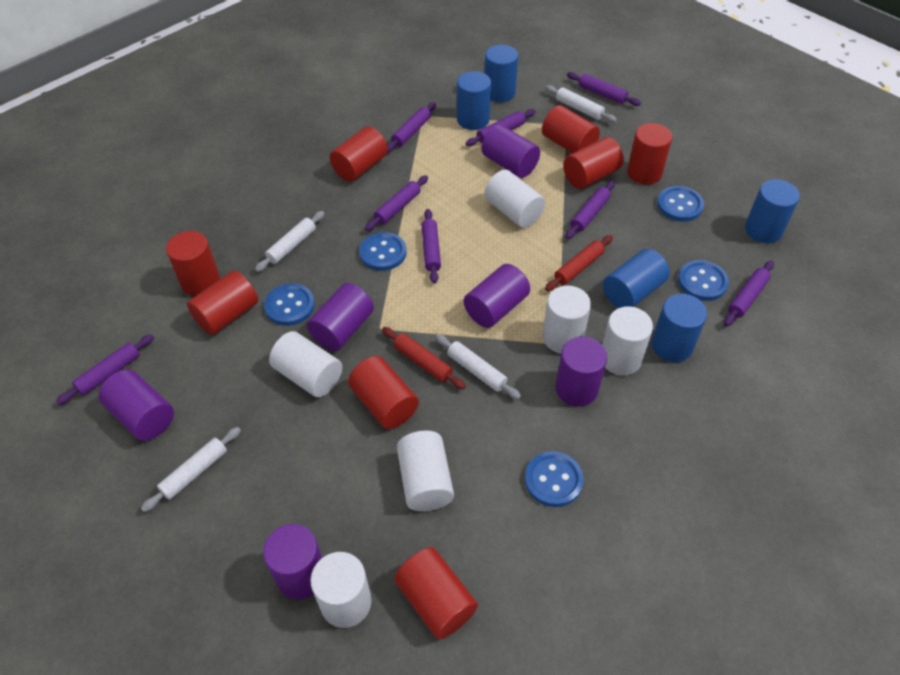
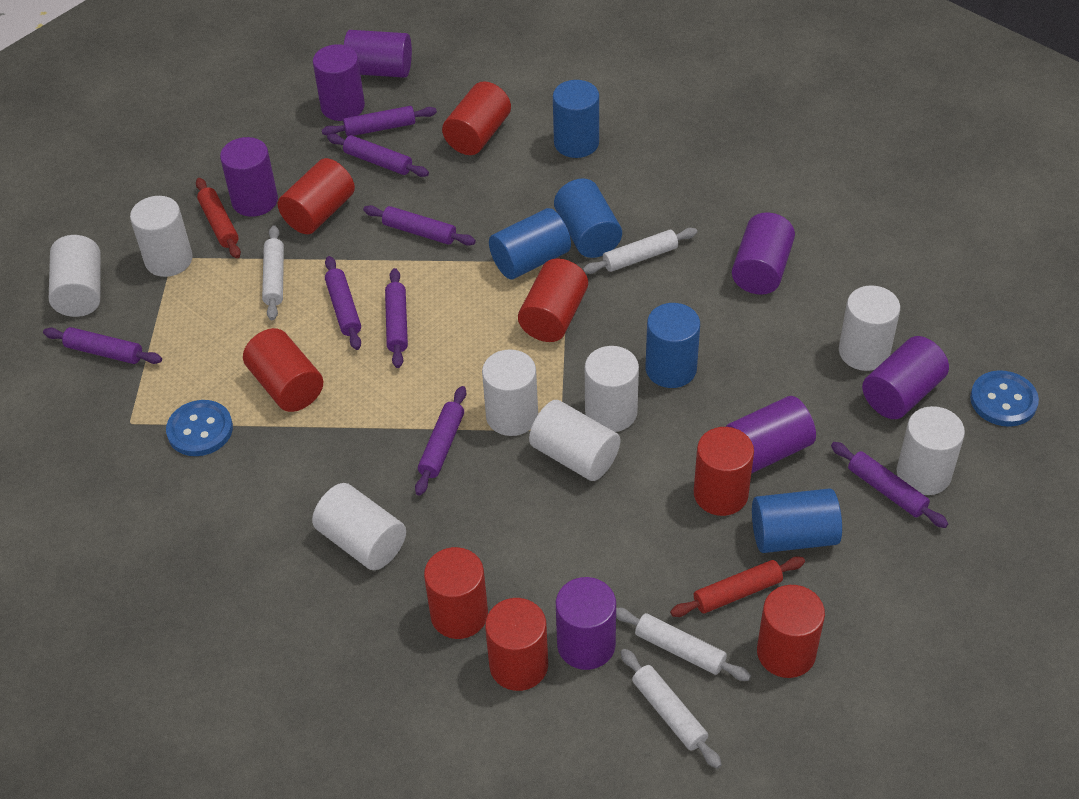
blue button: [264,283,315,326] [359,232,407,271] [525,451,583,507] [657,186,704,222] [678,260,729,301] = 5 -> [166,400,233,456] [970,370,1039,427] = 2
purple cylinder: [98,370,174,441] [263,524,322,599] [307,283,374,351] [464,264,530,328] [481,124,540,178] [555,337,607,406] = 6 -> [220,137,278,217] [313,44,365,121] [344,30,412,78] [556,577,616,670] [725,396,816,474] [732,212,795,295] [862,336,949,419] = 7
white cylinder: [269,331,342,397] [310,552,371,628] [397,431,454,511] [484,170,545,228] [542,286,591,353] [602,306,653,375] = 6 -> [49,235,101,317] [130,196,193,277] [312,483,406,570] [482,350,538,436] [529,400,620,481] [585,346,639,432] [839,285,900,371] [897,406,965,495] = 8

